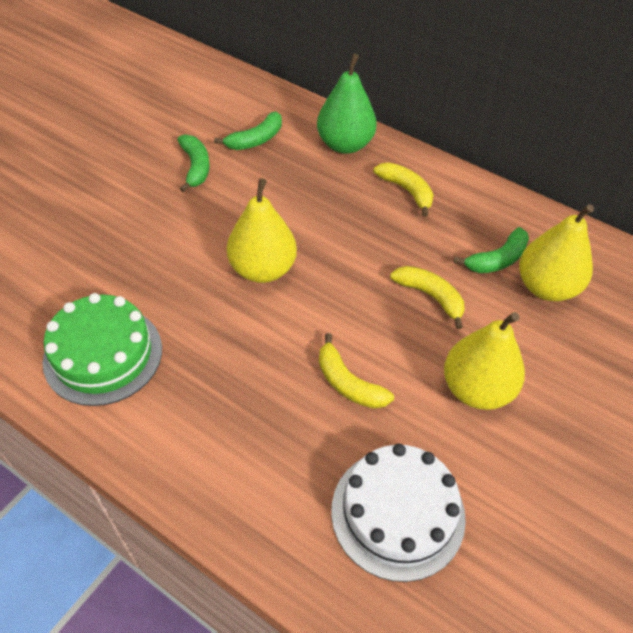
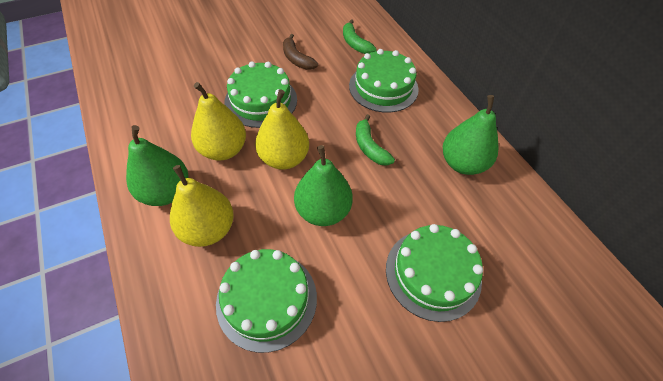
brown banana: none = 0 -> [283,34,318,70] = 1
green banana: [177,134,210,192] [214,111,282,150] [454,227,529,273] = 3 -> [343,19,376,54] [356,114,395,166] = 2
green cake: [43,293,162,406] = 1 -> [216,249,317,353] [225,61,297,128] [349,49,419,113] [386,224,483,322] = 4
green pear: [317,53,377,154] = 1 -> [126,125,188,206] [294,145,353,226] [443,95,499,175] = 3
white cake: [331,444,466,582] = 1 -> none = 0
yellow banana: [319,333,394,409] [373,162,433,217] [390,266,465,329] = 3 -> none = 0

